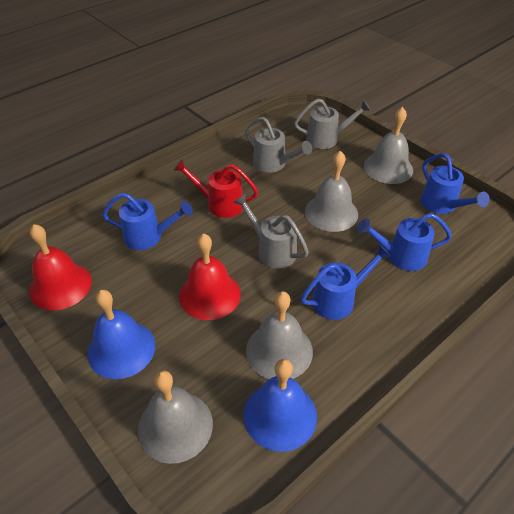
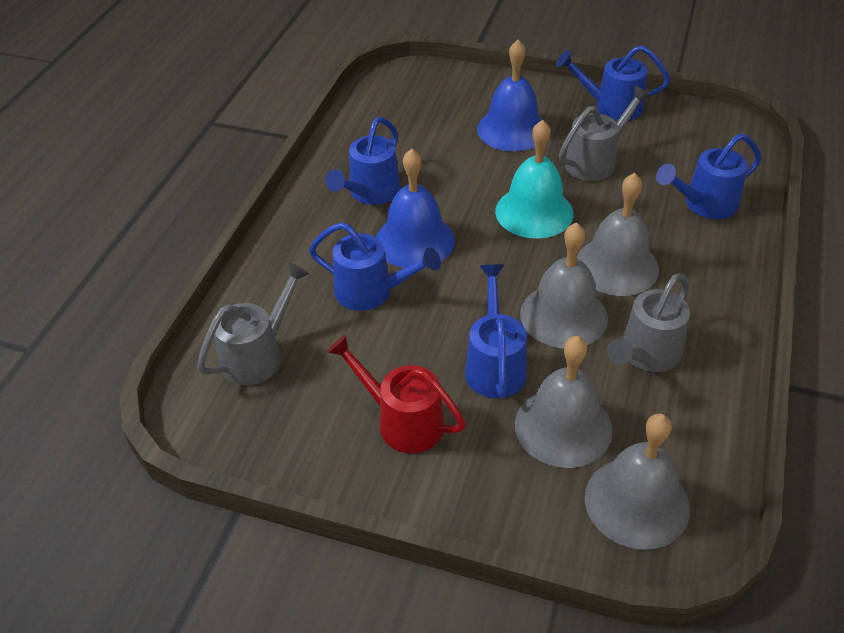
blue watering can: [102,193,193,250] [301,244,391,320] [357,213,452,271] [420,153,490,214] = 4 -> [309,222,441,311] [325,117,400,205] [465,264,527,398] [556,45,670,121] [656,133,761,219] = 5
red bell: [29,224,92,310] [179,233,241,320] = 2 -> none = 0
turquoise bell: none = 0 -> [495,120,573,239] = 1

